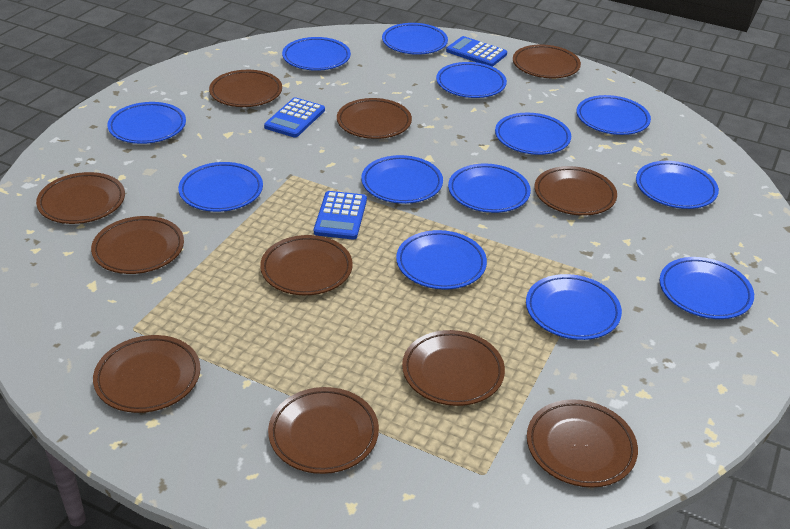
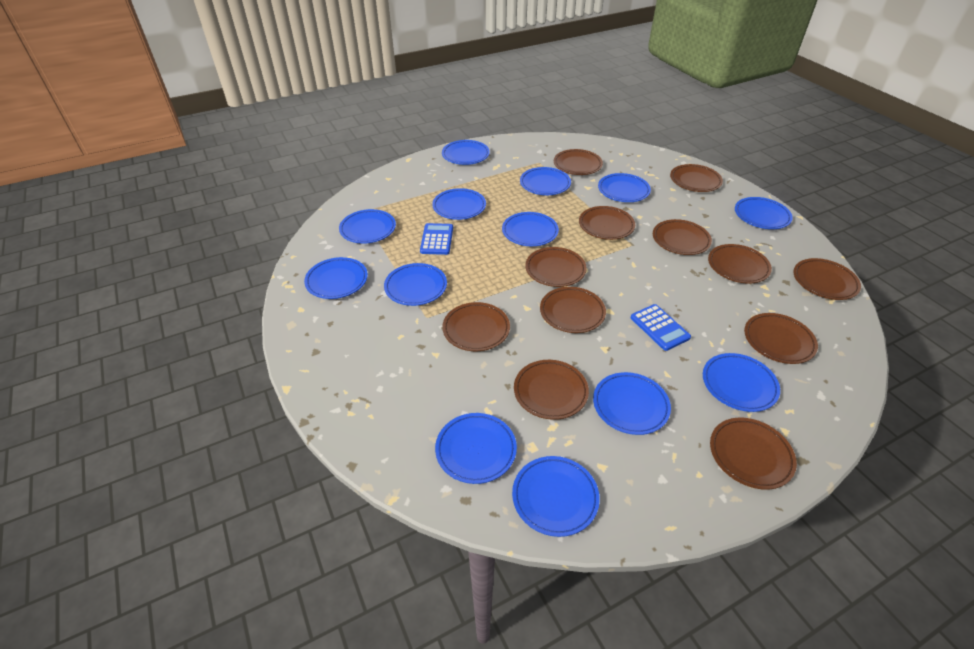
blue calculator: [264,97,325,138] [314,191,367,240] [446,36,507,67] = 3 -> [420,223,453,255] [631,304,691,351] = 2
brown plate: [36,172,125,224] [91,216,184,274] [93,335,200,413] [209,70,282,107] [260,235,353,295] [268,387,379,474] [337,98,412,139] [402,330,505,406] [513,45,581,78] [527,399,638,487] [534,166,617,216] = 11 -> [442,302,510,351] [514,360,589,420] [525,247,587,287] [540,287,606,333] [554,149,603,175] [579,206,635,240] [653,219,712,255] [670,164,723,192] [708,244,772,284] [710,418,797,490] [744,313,818,364] [793,258,861,300] = 12

